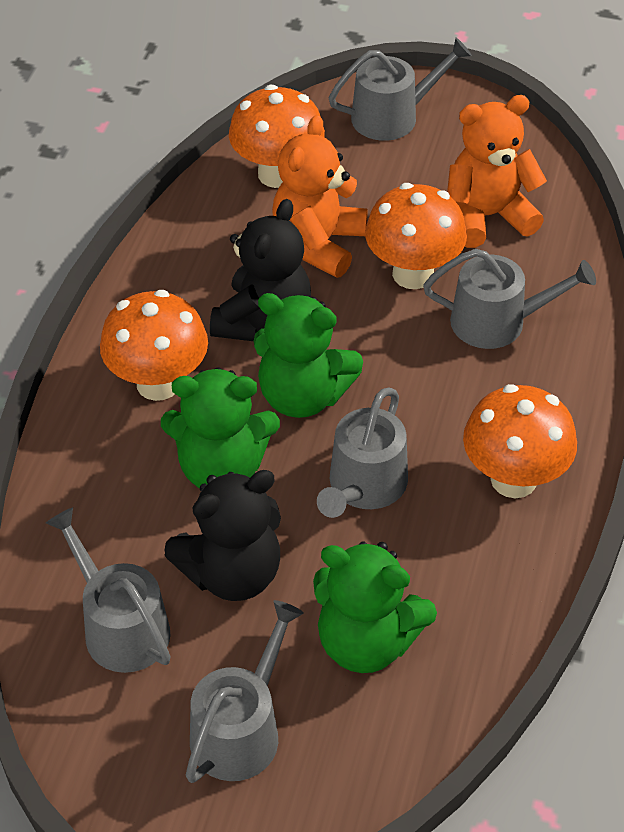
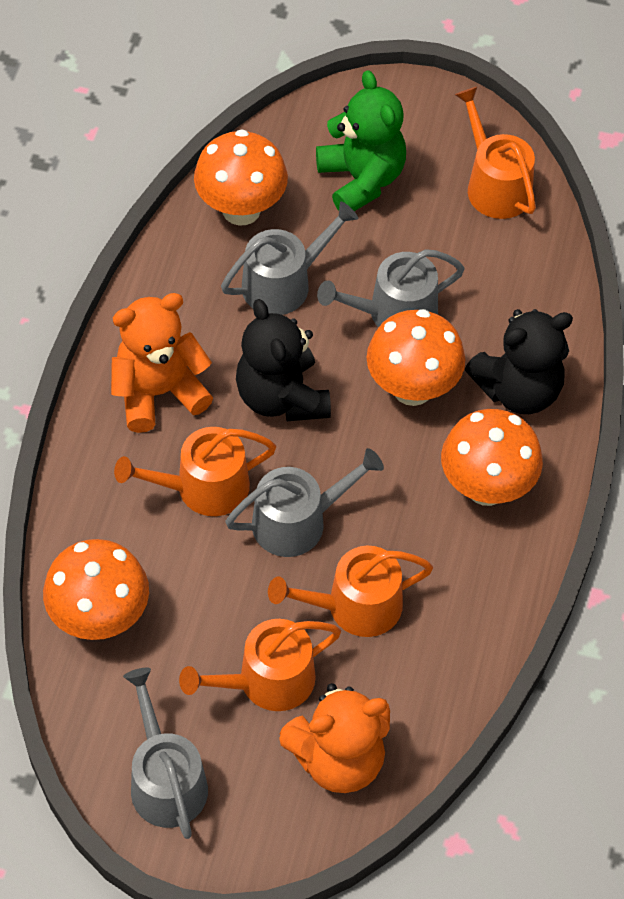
green teddy bear: [161,368,280,489] [254,293,363,418] [313,541,437,673] = 3 -> [316,70,406,211] = 1
grey watering can: [46,507,171,673] [186,600,304,783] [317,388,408,518] [329,38,472,141] [423,249,596,349] = 5 -> [123,668,208,839] [221,202,358,315] [225,448,384,557] [317,249,465,327] = 4
orange watering can: none = 0 -> [114,427,276,516] [179,619,341,711] [268,546,433,637] [455,87,536,219] = 4

